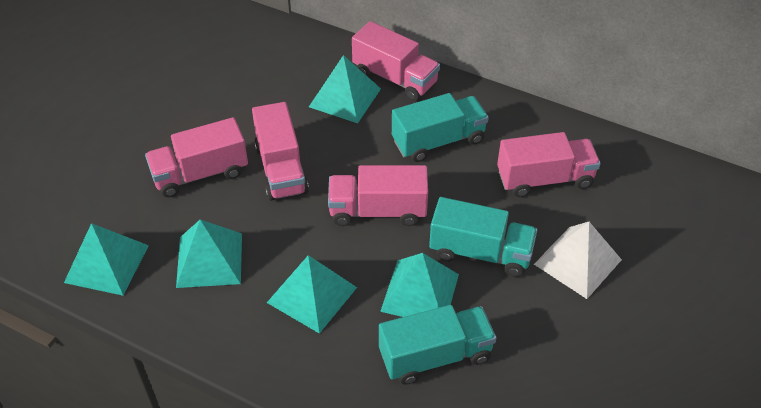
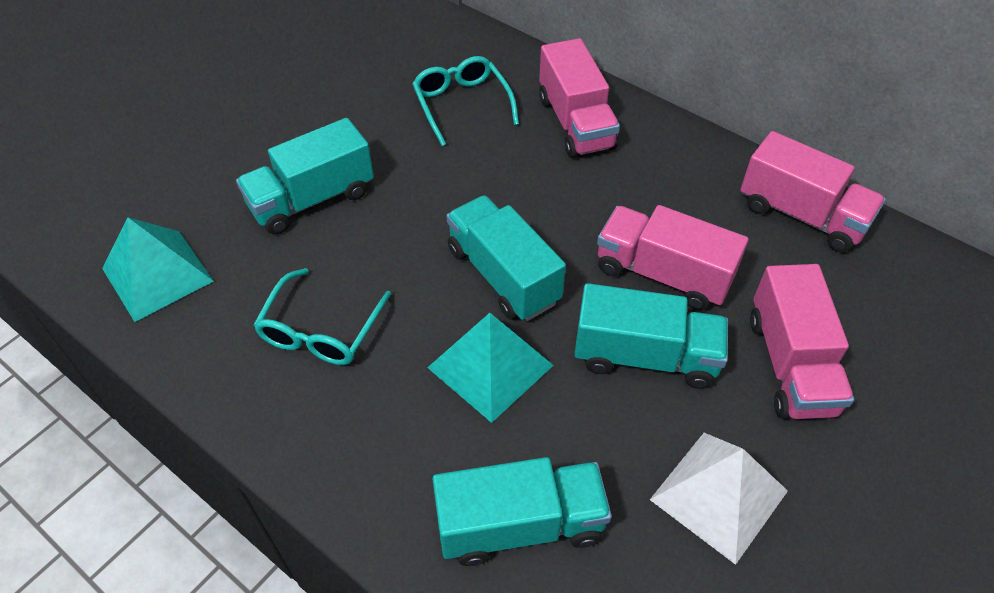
pink truck: [145,117,248,197] [252,102,309,201] [328,165,428,226] [352,21,440,101] [497,132,601,197] = 5 -> [539,38,620,158] [597,205,749,310] [740,131,886,253] [750,264,854,419] = 4
turquoise glasses: none = 0 -> [254,268,391,365] [412,56,519,146] = 2
turquoise pyramid: [64,223,149,296] [176,220,242,288] [267,255,357,334] [309,55,381,123] [380,253,459,317] = 5 -> [102,217,214,322] [427,313,554,423] = 2
turquoise truck: [379,305,496,385] [392,93,489,162] [429,197,537,277] = 3 -> [236,118,374,234] [432,457,612,566] [446,195,566,321] [574,283,728,389] = 4

